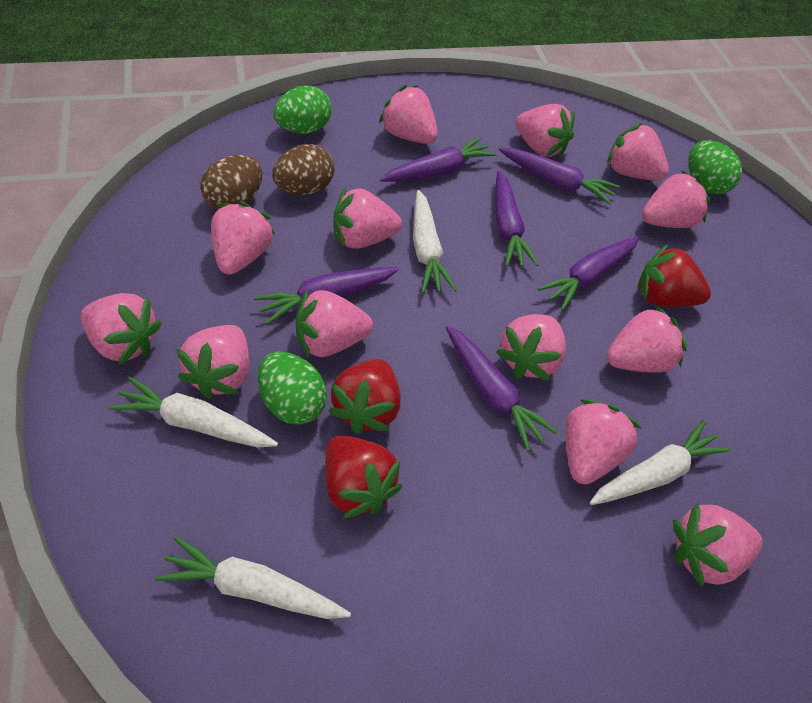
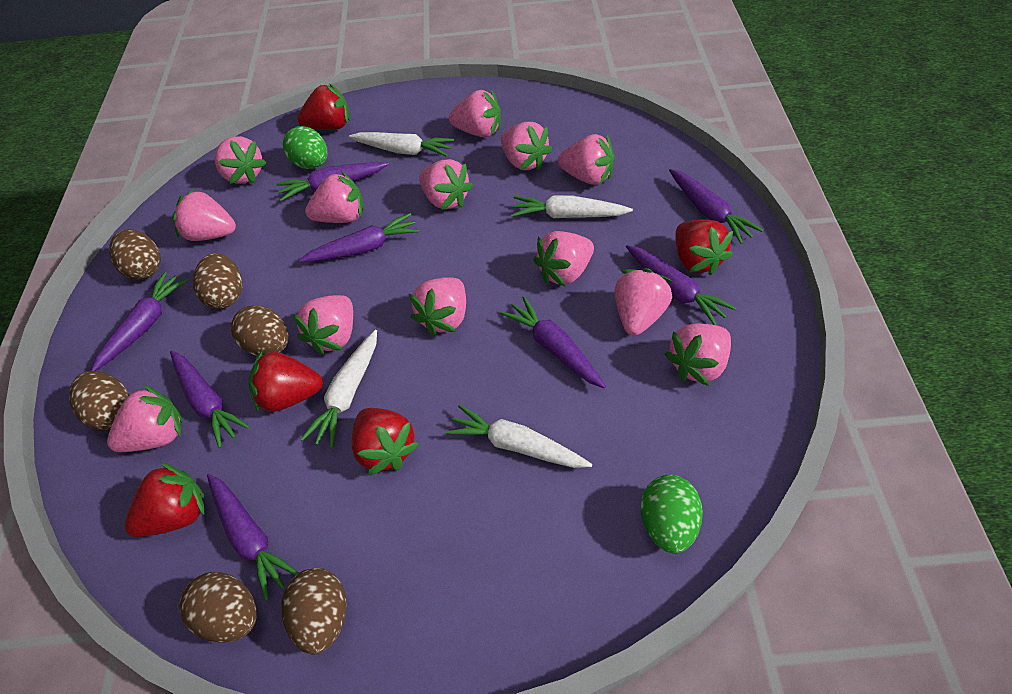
brown egg: [200,155,262,210] [272,144,334,195] = 2 -> [69,371,130,430] [109,229,161,280] [179,572,257,643] [193,253,242,309] [231,305,289,356] [282,568,346,655] = 6
green egg: [258,352,327,425] [274,85,332,134] [688,140,742,194] = 3 -> [283,126,328,169] [641,475,703,554] = 2
purple carrot: [254,267,399,325] [380,137,497,182] [446,326,558,451] [495,170,539,267] [499,148,620,205] [538,236,640,310] = 6 -> [91,272,188,371] [170,351,250,448] [207,474,299,601] [276,162,388,201] [299,213,419,262] [500,296,606,388] [626,245,736,325] [669,169,763,244] = 8
red strawberry: [325,436,402,518] [329,359,401,434] [638,244,711,307] = 3 -> [125,462,204,537] [248,351,323,413] [297,83,350,130] [352,408,419,475] [675,219,733,275] = 5

